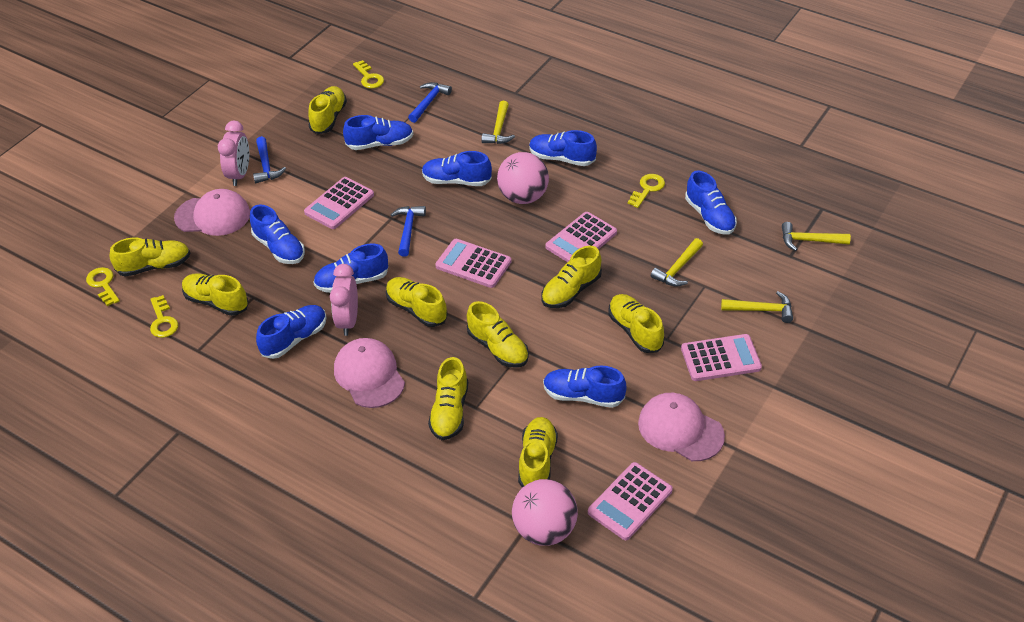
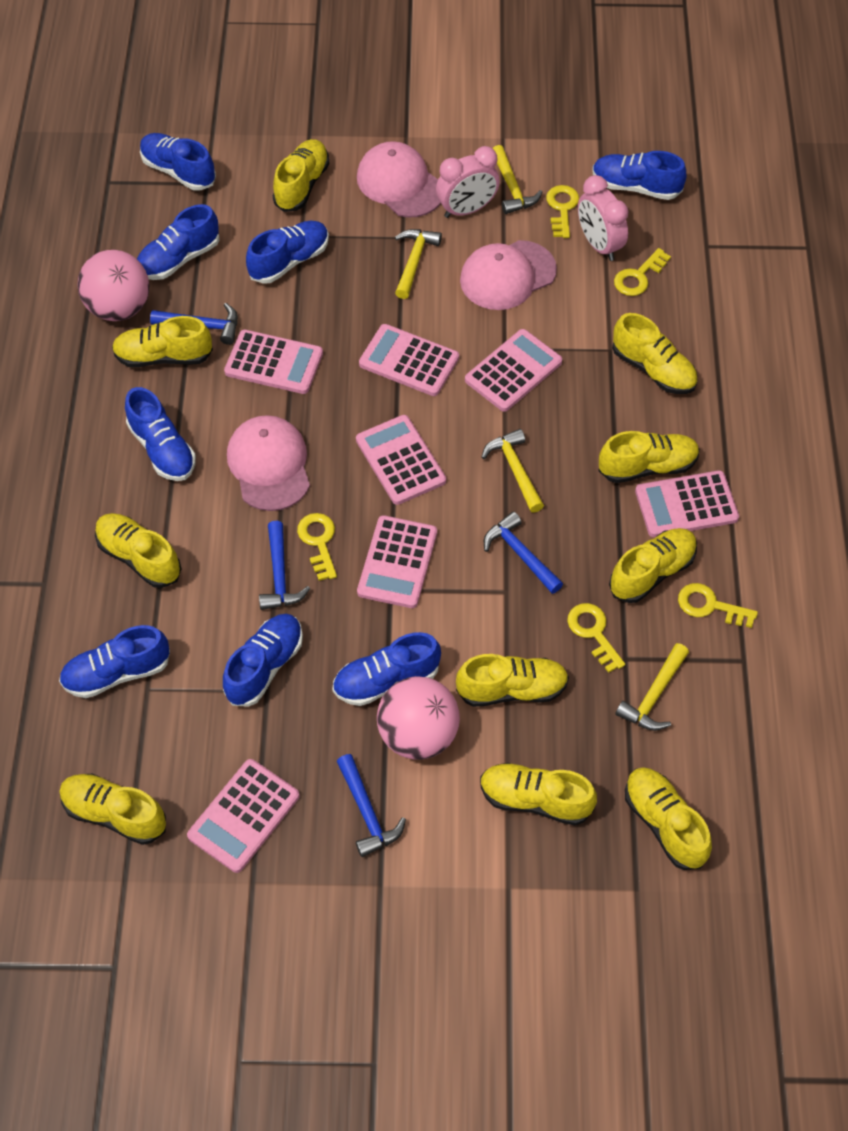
blue hammer: [253,136,286,183] [391,206,426,257] [408,82,452,123] = 3 -> [150,303,238,345] [259,521,310,610] [337,754,406,857] [484,512,563,594] = 4
pink calculator: [304,177,374,229] [435,239,511,288] [546,212,617,262] [588,462,673,540] [681,334,762,381] = 5 -> [187,759,300,873] [224,330,323,394] [356,415,446,505] [357,515,437,608] [359,324,459,396] [465,329,562,412] [635,470,739,537] = 7
yellow key: [86,267,120,306] [150,295,178,338] [353,60,384,89] [628,174,665,208] = 4 -> [297,513,337,581] [546,185,579,238] [567,603,625,673] [614,248,671,296] [678,583,758,628] = 5
yellow shoe: [110,237,191,277] [182,273,248,316] [308,86,347,134] [386,277,448,327] [428,357,468,440] [467,301,529,368] [518,417,558,488] [541,246,602,308] [609,294,664,353] = 9 -> [59,774,166,845] [95,513,181,588] [112,316,213,367] [273,139,329,212] [456,654,569,707] [480,763,597,825] [598,431,700,483] [609,528,697,603] [612,313,698,394] [625,767,712,870] = 10

